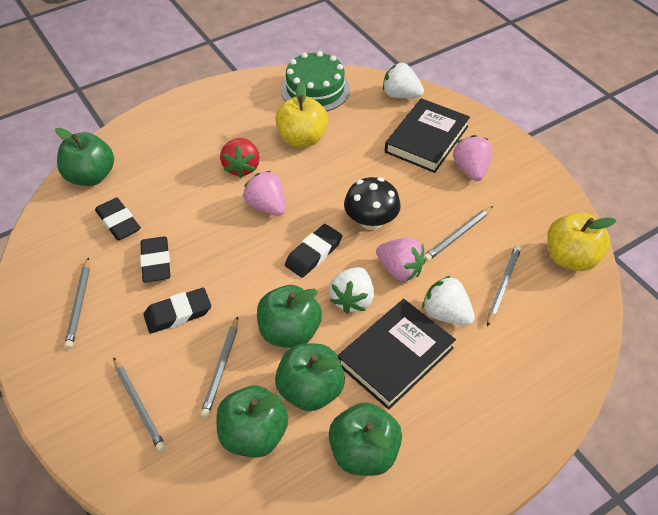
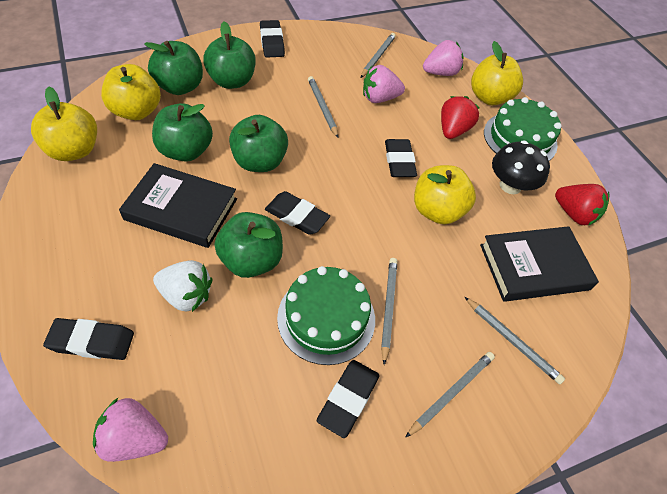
black eraser: [95,198,141,240] [140,236,170,282] [143,288,211,334] [285,224,342,278] = 4 -> [43,318,134,360] [260,20,285,58] [265,191,330,235] [317,360,379,438] [385,139,417,177] = 5
green cake: [281,51,350,111] = 1 -> [277,266,375,365] [484,97,562,161] = 2
red strawberry: [220,138,260,178] = 1 -> [441,96,480,139] [555,184,610,225] = 2
white strawberry: [329,267,374,314] [383,63,424,99] [422,276,475,326] = 3 -> [153,260,212,312] = 1
yellow apple: [275,82,328,147] [547,212,616,271] = 2 -> [31,87,97,161] [101,64,161,120] [414,165,476,225] [471,41,523,105] = 4

